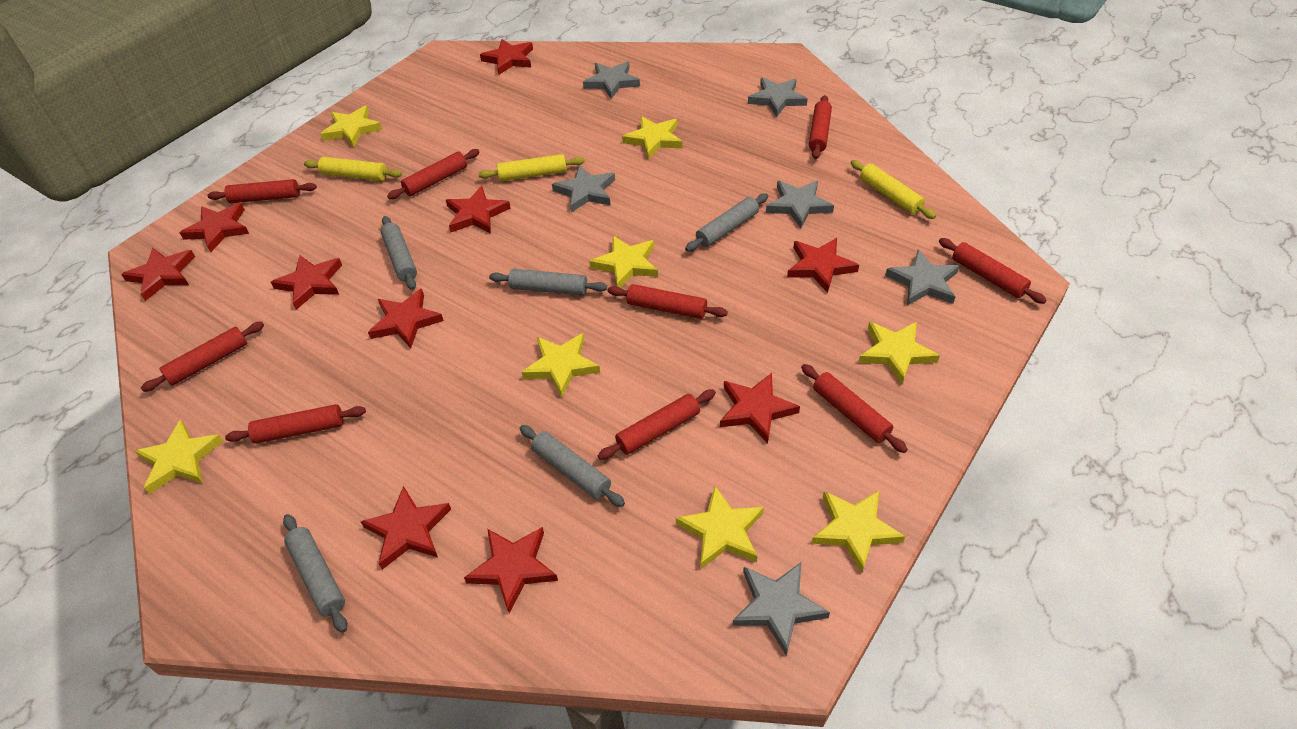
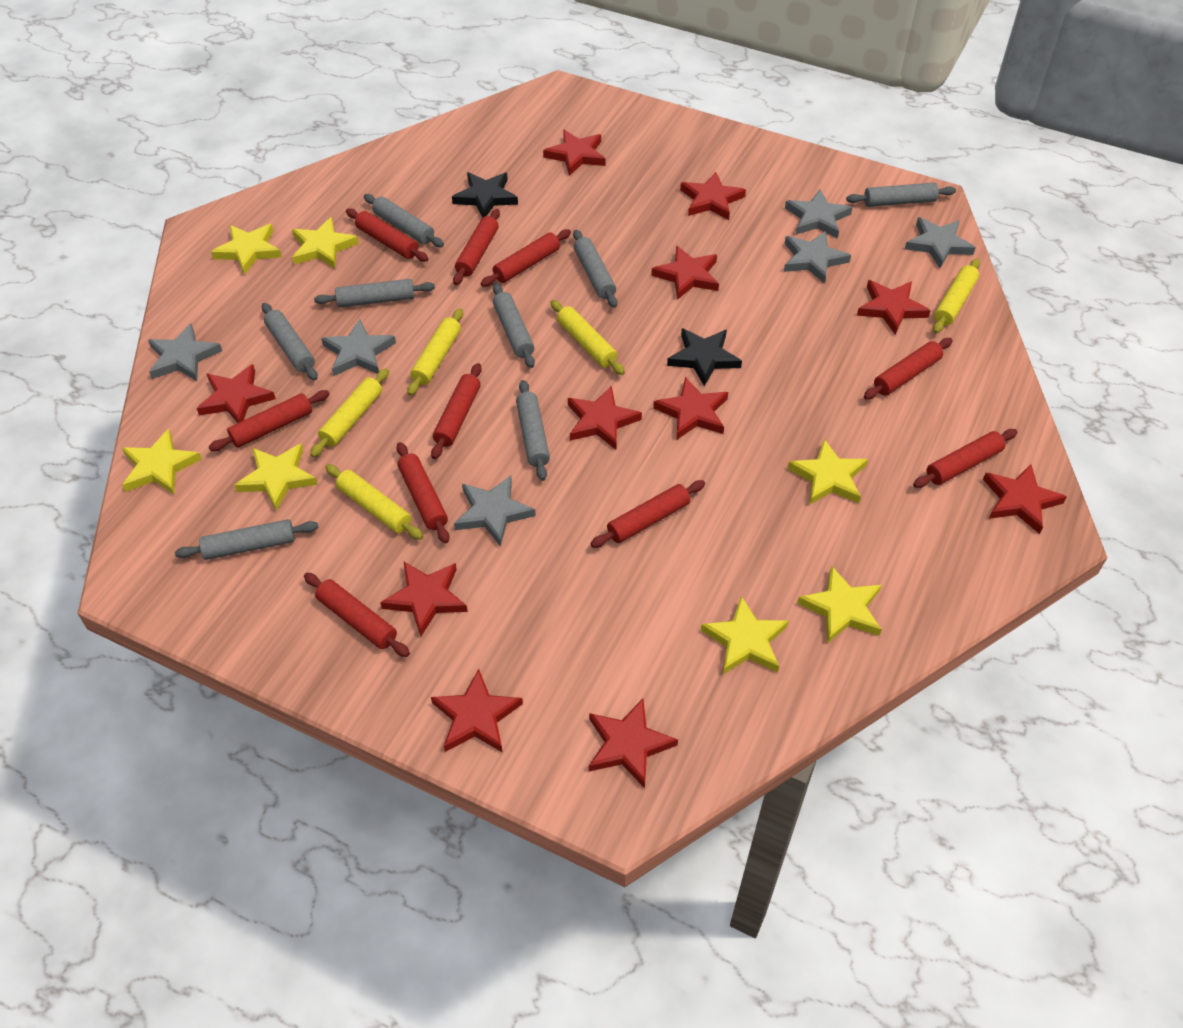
black star: none = 0 -> [452,172,518,217] [667,328,742,386] = 2
grey rolling pin: [283,514,347,633] [380,216,417,290] [489,269,607,295] [520,425,625,507] [685,193,768,252] = 5 -> [175,519,319,560] [262,303,318,380] [314,279,435,308] [364,194,444,247] [493,283,535,368] [516,380,550,481] [573,230,617,308] [846,183,956,207] = 8
red rolling pin: [141,322,264,392] [208,179,317,203] [225,404,366,444] [387,149,480,199] [598,389,716,460] [608,284,728,319] [801,364,908,453] [809,95,832,159] [939,238,1047,304] = 9 -> [209,390,330,451] [304,573,410,657] [346,208,428,262] [397,442,449,543] [431,363,482,459] [453,209,500,285] [480,229,571,287] [590,480,705,548] [864,338,953,399] [913,429,1017,488] = 10
red star: [121,248,195,301] [179,203,249,252] [271,255,342,310] [361,486,451,569] [368,289,444,348] [446,186,511,233] [464,527,558,613] [480,39,533,75] [720,373,800,444] [787,238,859,293] = 10 -> [197,364,276,423] [380,562,468,636] [431,669,523,753] [543,130,605,176] [568,386,642,450] [589,699,678,789] [651,246,719,300] [653,377,728,439] [680,172,746,220] [857,280,931,335] [983,464,1067,534] = 11
yellow rolling pin: [304,157,402,181] [478,154,585,181] [851,160,936,219] = 3 -> [310,368,389,457] [325,464,423,540] [407,308,463,396] [550,300,625,375] [933,259,980,333] = 5
yellow star: [135,420,223,494] [320,106,382,147] [521,333,600,397] [589,236,658,288] [622,116,682,159] [676,486,764,569] [811,491,905,573] [858,322,940,384] = 8 -> [122,429,202,494] [211,224,282,275] [234,444,318,511] [292,217,359,268] [701,596,789,674] [788,439,868,505] [797,565,882,644] = 7

